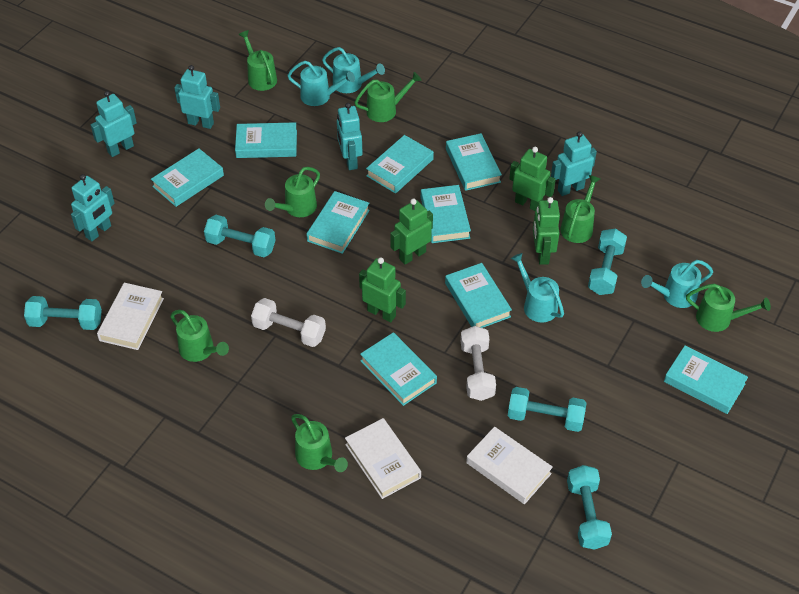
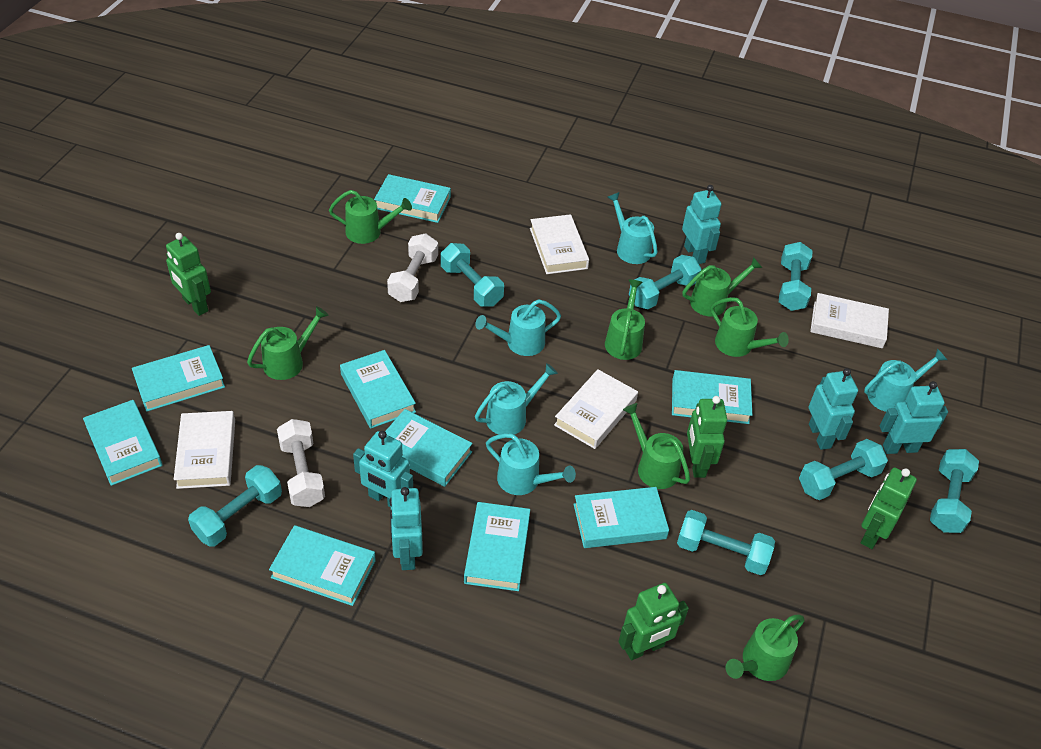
turquoise dumbbell: [24,296,102,330] [204,215,276,257] [508,387,587,432] [567,465,612,550] [588,228,627,295] = 5 -> [188,465,282,546] [441,243,504,307] [629,255,702,309] [677,510,775,575] [779,242,812,311] [799,439,888,500] [930,449,979,533] = 7
turquoise watering can: [287,61,355,106] [322,47,385,93] [511,253,564,322] [641,260,713,308] = 4 -> [475,299,561,356] [475,363,558,435] [486,433,576,495] [607,192,658,264] [864,348,947,412] = 5
white book: [97,283,164,350] [345,418,421,499] [466,427,553,504] = 3 -> [174,411,235,489] [530,214,589,274] [554,369,638,449] [810,293,889,348] = 4

